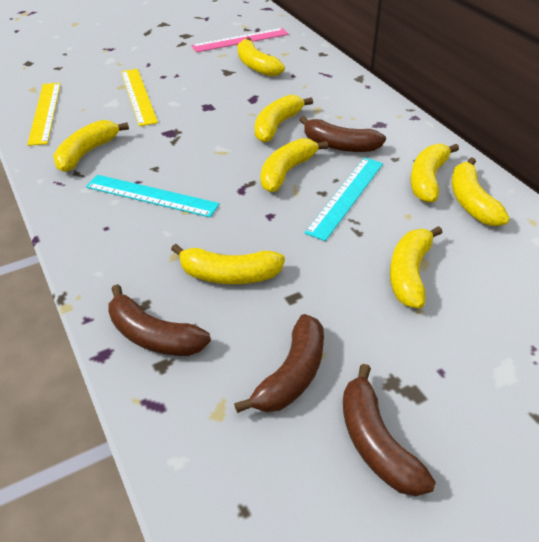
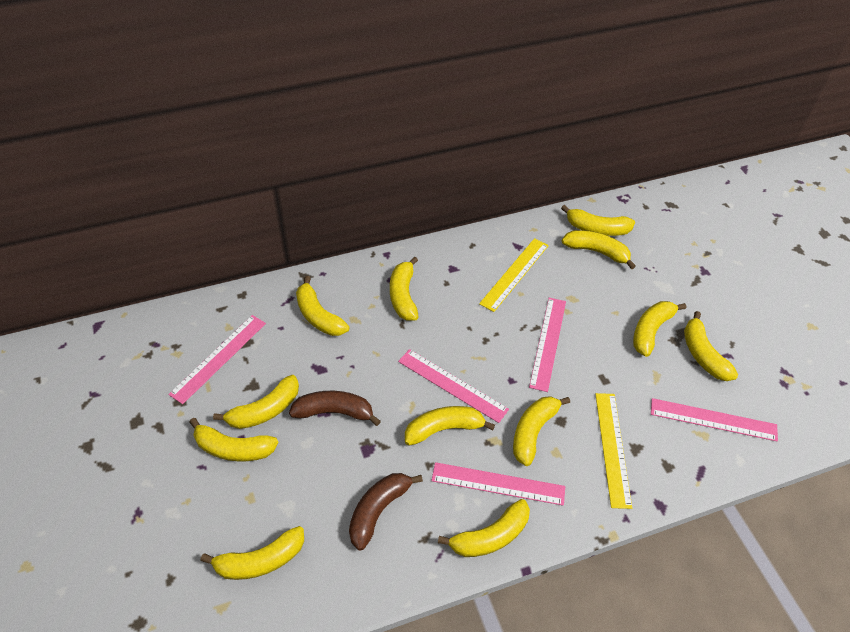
brown banana: [109,284,211,356] [234,314,324,413] [299,116,386,152] [343,364,436,496] = 4 -> [289,391,381,426] [349,473,423,551] = 2
pink ruler: [191,28,289,52] = 1 -> [168,315,266,404] [398,349,509,423] [431,462,565,506] [529,298,566,392] [651,398,778,442] = 5
turquoise ruler: [86,175,220,217] [305,157,383,241] = 2 -> none = 0
yellow banana: [53,120,129,172] [171,244,285,284] [238,37,285,77] [255,95,313,143] [261,138,328,192] [390,226,443,308] [411,144,459,203] [452,157,510,227] = 8 -> [189,418,278,462] [200,526,304,580] [213,375,299,429] [296,276,349,336] [390,257,418,321] [405,406,495,446] [438,499,530,557] [513,396,570,466] [561,205,635,236] [562,230,636,270] [633,301,686,357] [684,311,738,381] = 12

